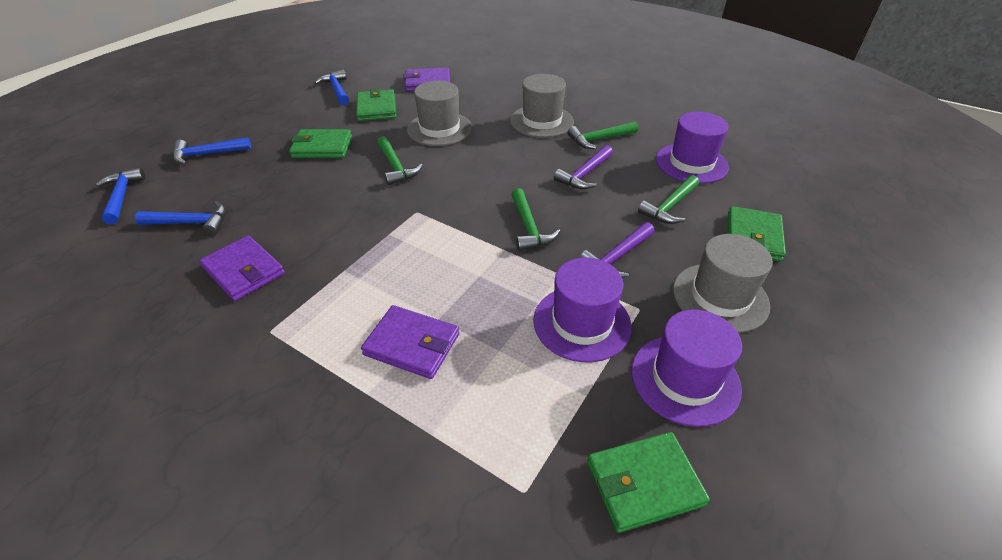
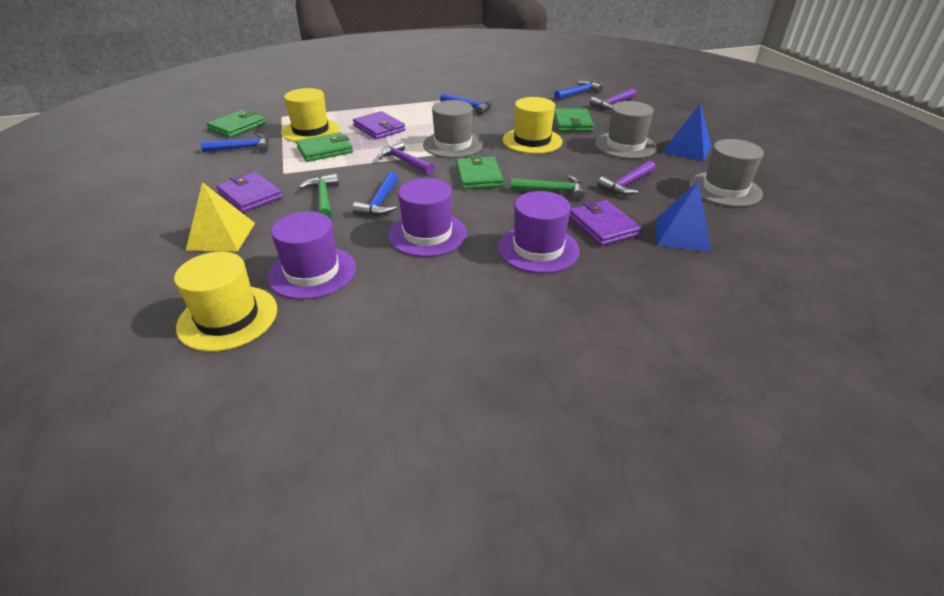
blue pyramid: none = 0 -> [656,181,711,252] [663,104,712,162] = 2
green hammer: [377,136,423,185] [511,188,560,251] [567,122,638,149] [638,175,699,224] = 4 -> [299,174,339,218] [511,175,585,200] = 2
purple hammer: [554,145,613,189] [579,222,655,278] = 2 -> [378,141,435,175] [590,88,636,110] [597,161,655,195] = 3
yellow hat: none = 0 -> [174,252,277,352] [281,88,340,142] [503,97,562,154] = 3
yellow pyramid: none = 0 -> [186,182,255,251] = 1

